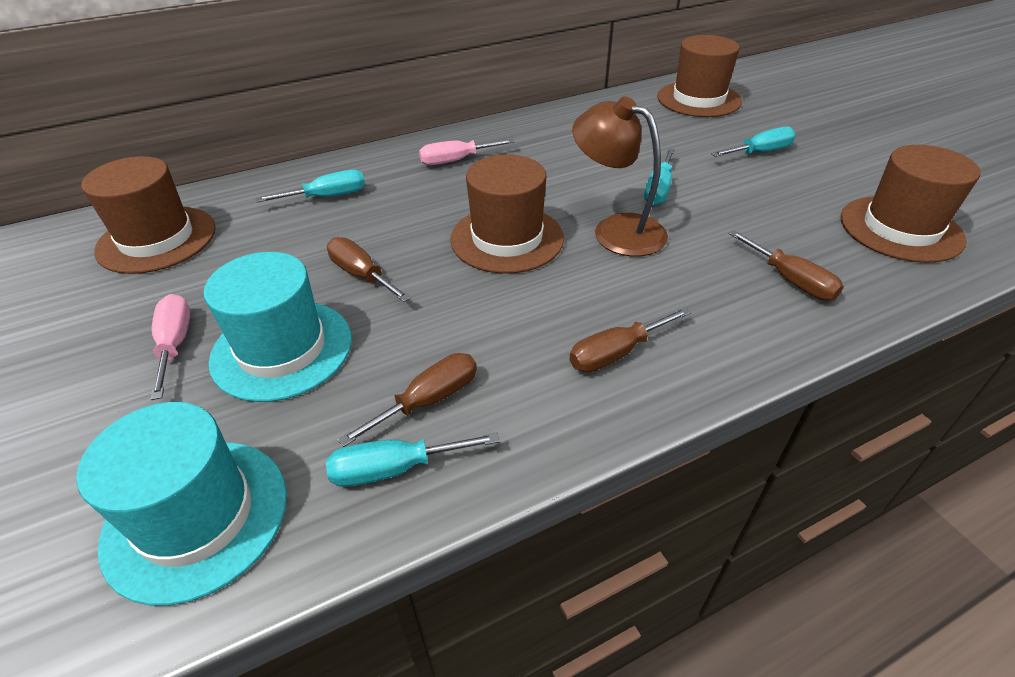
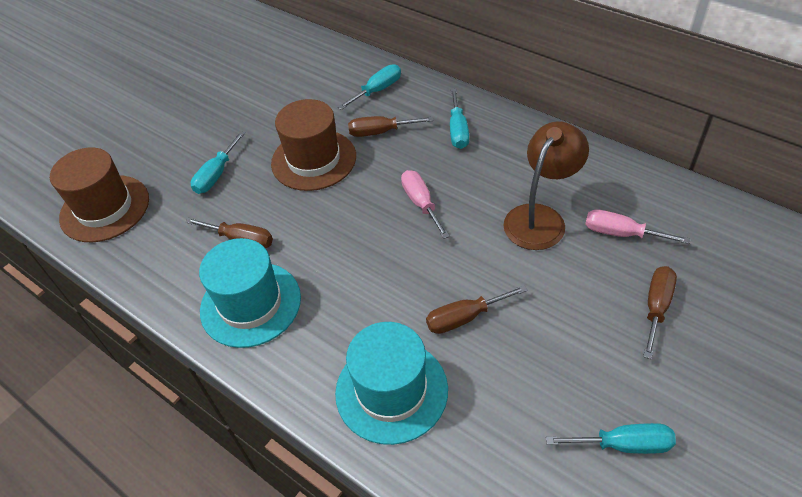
brown hat: [81,156,216,274] [450,155,564,274] [657,35,742,117] [841,145,981,263] = 4 -> [50,147,149,242] [271,99,356,191] = 2

